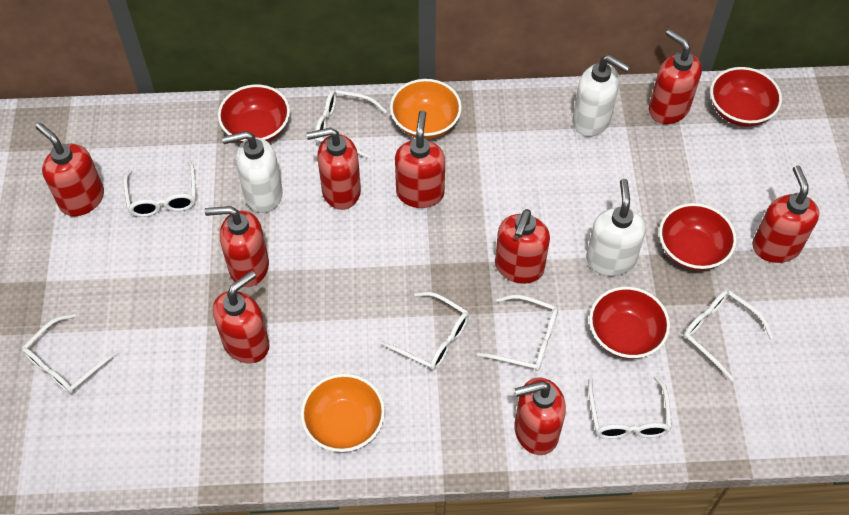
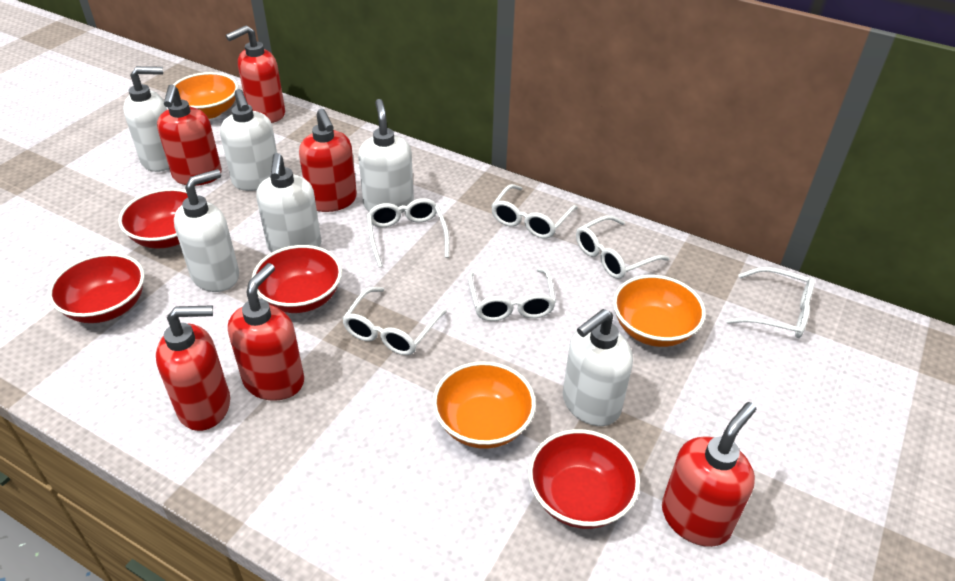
orange bowl: [301,374,385,452] [390,79,462,139] = 2 -> [173,72,238,119] [433,361,536,449] [613,275,706,347] = 3
red soap dispenser: [35,123,104,216] [205,206,269,287] [213,270,270,364] [306,127,361,210] [395,110,445,208] [495,209,550,284] [514,377,566,455] [649,29,702,124] [752,165,819,263] = 9 -> [156,305,230,431] [157,84,222,186] [226,25,285,123] [228,263,304,401] [299,109,357,212] [662,402,756,547] = 6
white glasses: [22,314,121,394] [123,160,196,217] [315,90,387,159] [380,292,469,370] [477,295,558,371] [588,376,672,439] [683,290,774,381] = 7 -> [342,287,447,355] [367,198,449,268] [468,268,556,321] [491,184,578,239] [576,215,669,279] [726,267,815,338] = 6
white soap dispenser: [222,131,283,213] [572,55,630,137] [586,179,646,276] = 3 -> [123,66,169,172] [174,169,239,292] [220,89,277,191] [256,153,321,253] [358,99,414,213] [563,309,633,426] = 6

